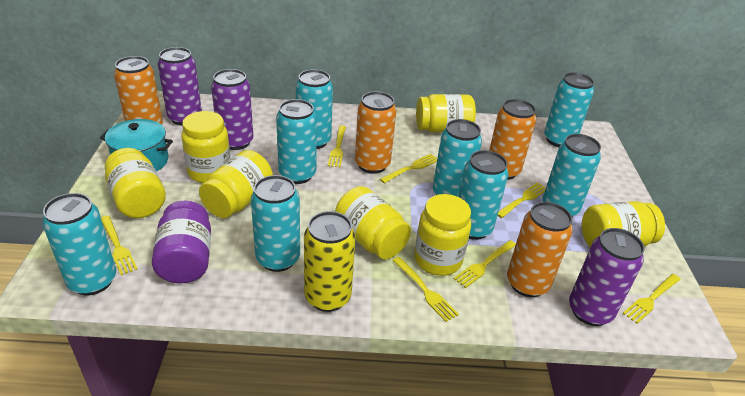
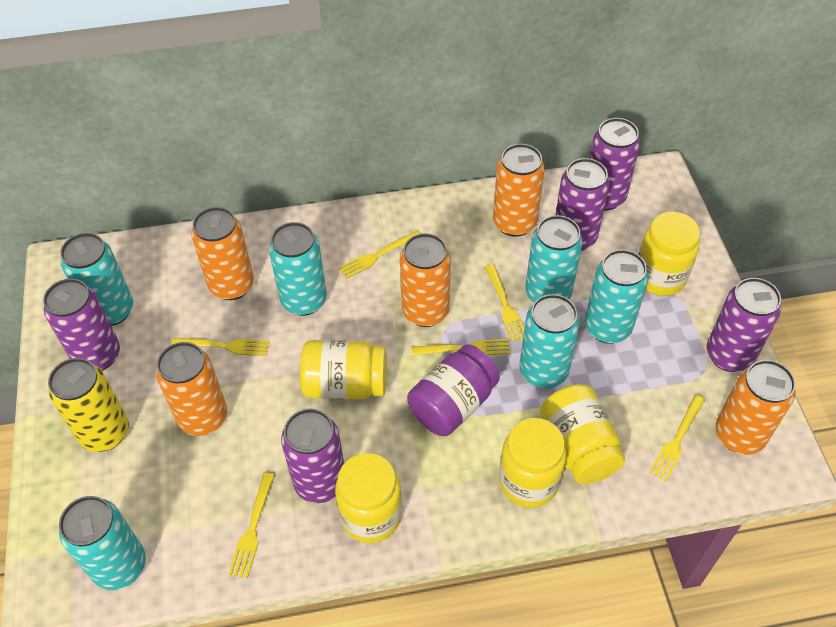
orange can: [114,56,163,125] [355,91,396,174] [489,99,536,180] [507,202,573,297] = 4 -> [156,342,227,436] [191,207,254,300] [400,233,451,327] [493,144,545,237] [715,360,796,455] = 5
purple can: [158,47,202,125] [211,69,254,150] [569,228,645,326] = 3 -> [43,279,120,371] [281,409,344,503] [555,158,610,251] [590,118,640,210] [707,278,781,372] = 5
turquoise can: [42,193,116,295] [251,175,300,272] [276,99,317,184] [296,70,333,149] [433,119,482,197] [458,150,508,240] [542,134,601,217] [544,72,594,147] = 8 -> [59,496,146,590] [60,233,133,326] [269,222,327,316] [519,294,580,388] [525,215,583,303] [585,249,648,344] = 6
turquoise pot: [100,119,173,171] = 1 -> none = 0
yellow fork: [101,215,138,275] [328,125,346,167] [380,154,437,183] [392,257,459,322] [454,240,516,288] [498,182,546,218] [623,274,681,324] = 7 -> [171,338,270,356] [228,473,275,578] [338,231,420,279] [411,339,510,356] [485,264,524,342] [649,395,705,481] = 6
yellow jar: [105,148,166,218] [181,111,231,183] [199,150,273,218] [335,186,411,259] [414,194,471,276] [416,94,476,133] [582,201,665,247] = 7 -> [300,340,387,400] [335,453,402,543] [499,418,566,508] [540,384,625,484] [638,212,700,296] = 5

